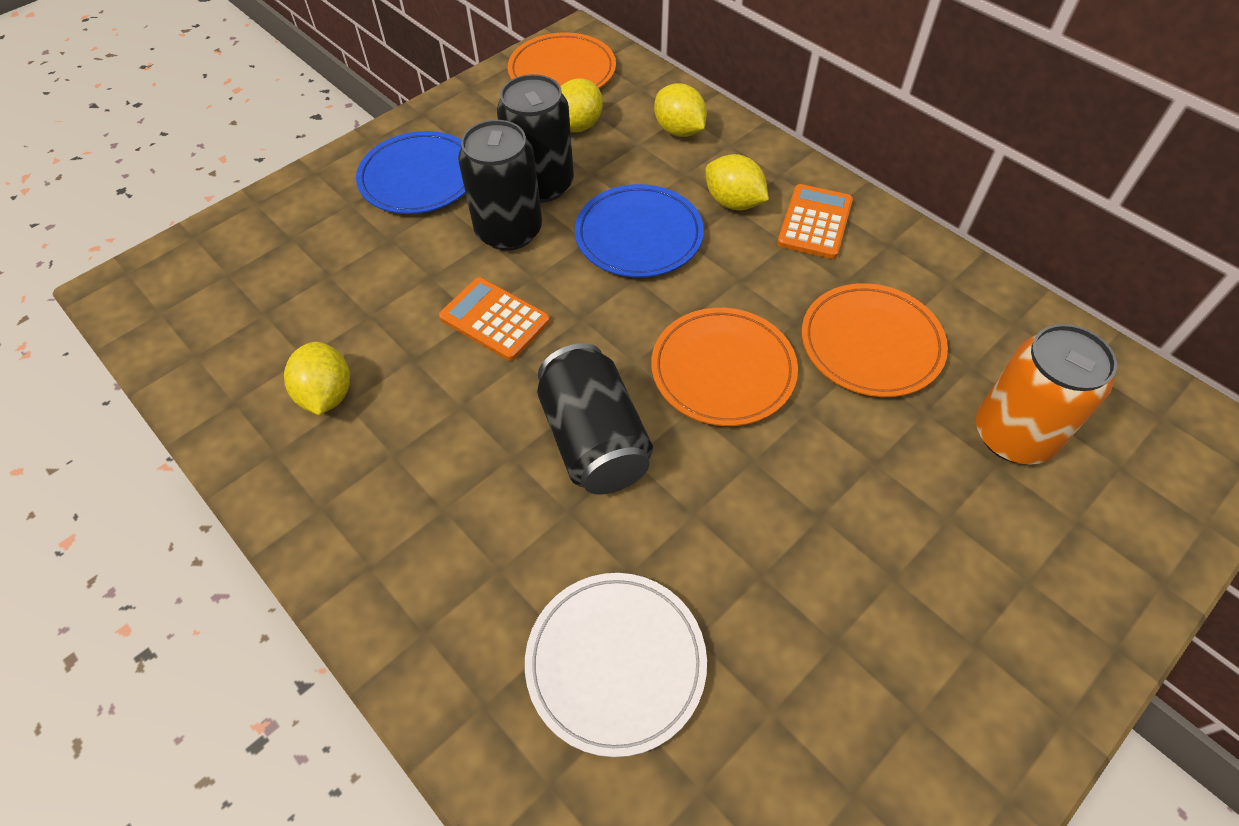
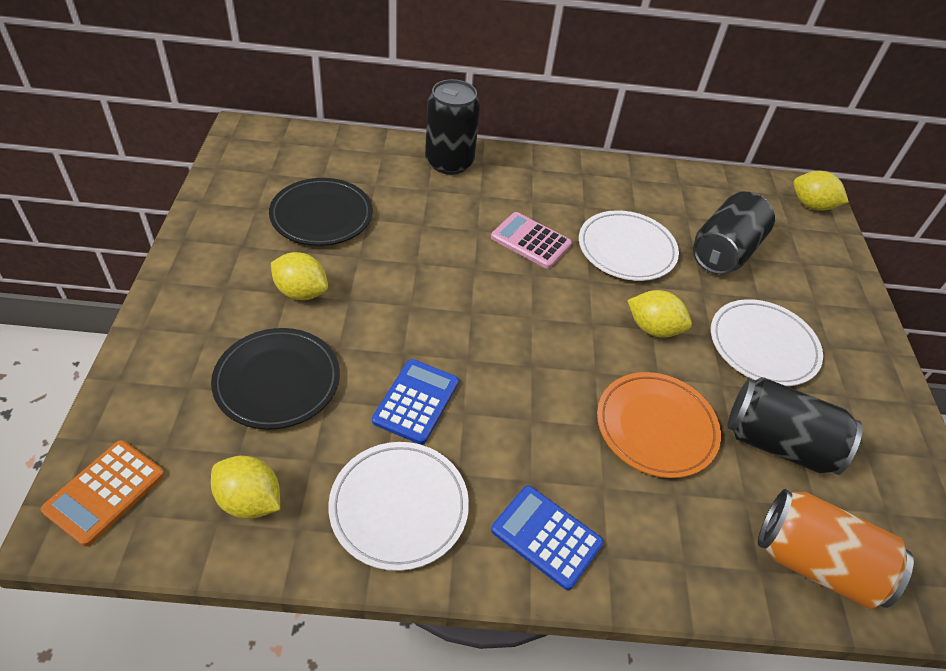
black plate: none = 0 -> [211,328,340,430] [269,178,373,246] = 2
blue calculator: none = 0 -> [372,359,459,444] [491,485,604,590] = 2
blue plate: [356,131,465,214] [575,184,704,278] = 2 -> none = 0
orange calculator: [439,277,550,361] [777,184,853,259] = 2 -> [41,440,165,547] = 1
orange plate: [508,32,616,89] [651,308,798,426] [802,283,948,397] = 3 -> [597,372,721,478] = 1
pink calculator: none = 0 -> [491,212,572,269] = 1
white plate: [525,573,707,757] = 1 -> [328,442,469,571] [579,210,679,281] [711,299,823,386] = 3

